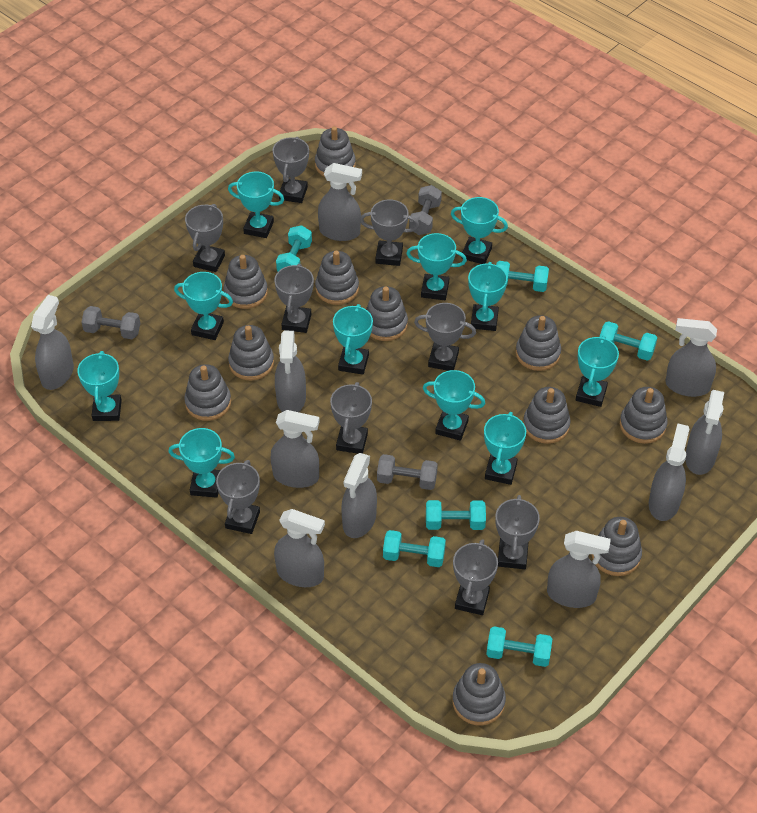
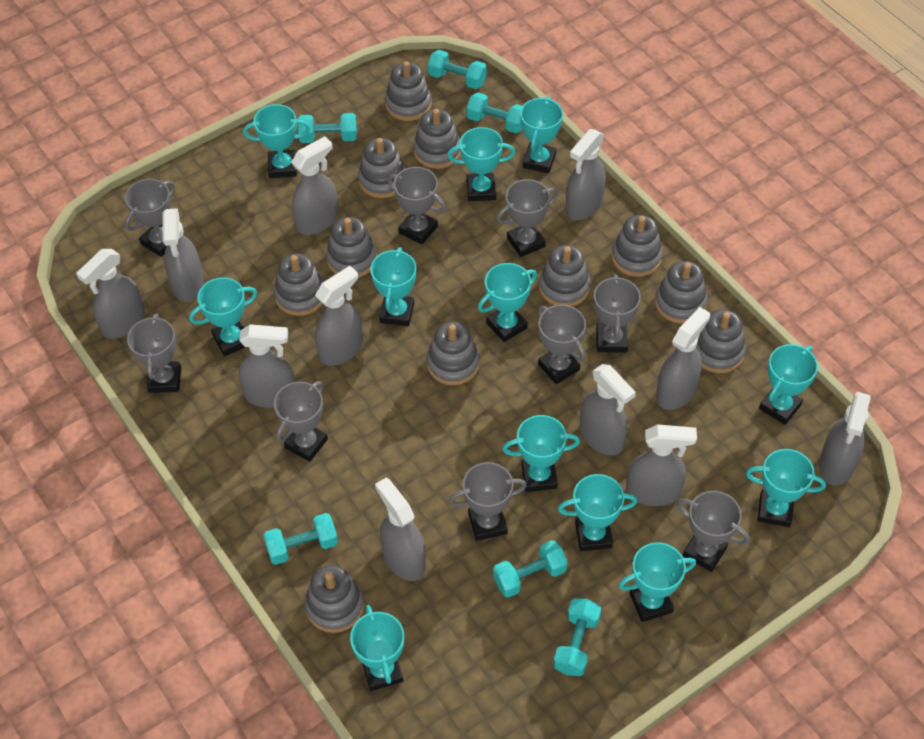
grey dumbbell: [81,306,140,339] [377,454,438,490] [409,185,442,235] = 3 -> none = 0
grey spray bottle: [31,295,74,390] [271,410,320,488] [274,509,325,587] [275,331,306,412] [318,163,362,241] [341,453,377,538] [547,531,611,608] [649,424,689,521] [666,318,717,397] [685,390,724,475] = 10 -> [76,249,145,339] [162,208,204,302] [239,324,295,408] [291,136,338,235] [315,266,363,366] [375,478,426,581] [566,129,606,220] [580,364,636,455] [626,424,697,506] [656,307,710,410] [819,392,871,486] = 11
turquoise trophy: [77,351,122,421] [168,428,235,498] [174,272,233,340] [228,171,284,238] [333,304,373,375] [406,233,467,300] [423,370,485,441] [451,197,508,264] [468,262,508,331] [484,412,526,485] [576,336,619,407] = 11 -> [189,277,257,356] [243,104,310,178] [350,605,404,691] [370,247,417,326] [447,127,515,201] [478,263,537,342] [502,415,580,492] [520,97,563,173] [558,474,637,551] [618,542,696,622] [746,449,826,527] [759,344,818,425] = 12

